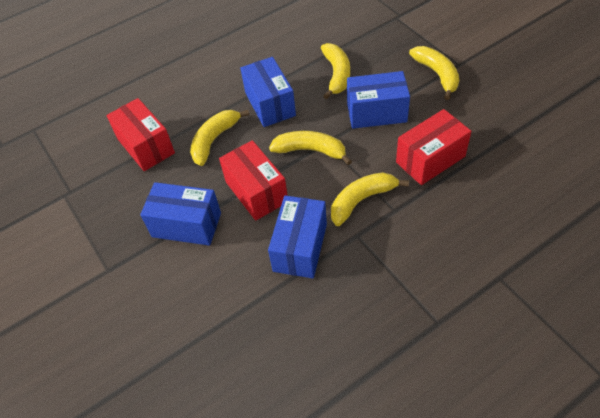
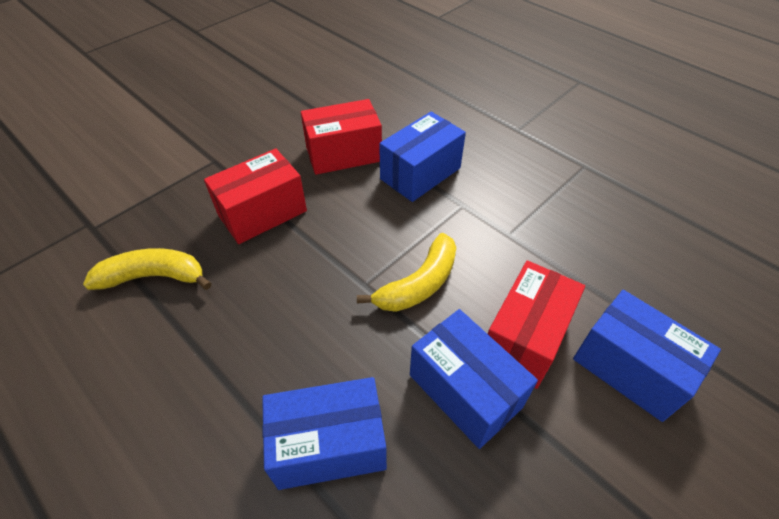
yellow banana: [190,110,249,166] [269,131,352,165] [321,43,350,99] [331,172,409,226] [409,46,459,100] = 5 -> [83,248,212,290] [357,233,456,312] = 2

